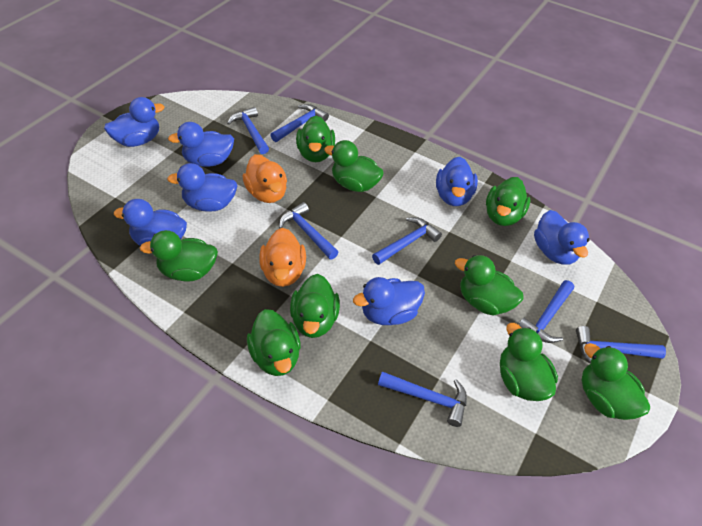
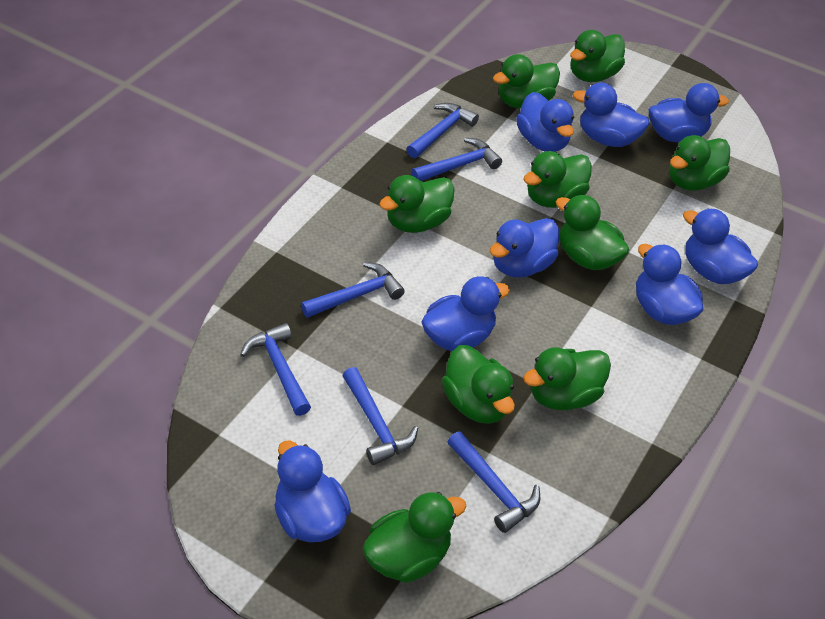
blue duck: [104,97,164,147] [114,199,187,246] [167,163,237,212] [168,122,234,167] [353,277,425,325] [436,157,478,206] [534,210,590,265] = 7 -> [274,440,351,542] [422,276,510,351] [490,218,559,278] [516,92,574,152] [573,83,650,147] [636,244,703,325] [649,83,729,142] [683,208,758,284] = 8
blue hammer: [227,107,269,154] [270,104,329,142] [279,202,339,260] [372,217,442,265] [378,372,467,427] [518,280,574,343] [576,326,666,364] = 7 -> [240,323,311,416] [301,262,405,318] [342,367,418,465] [407,103,479,158] [412,138,502,181] [447,431,540,533] = 6
orange duck: [243,154,287,203] [259,228,306,287] = 2 -> none = 0

